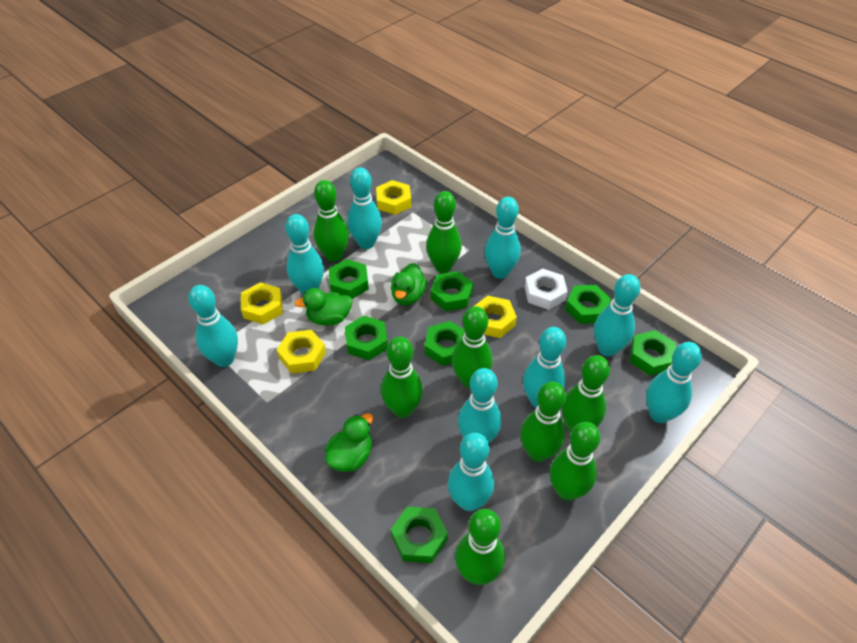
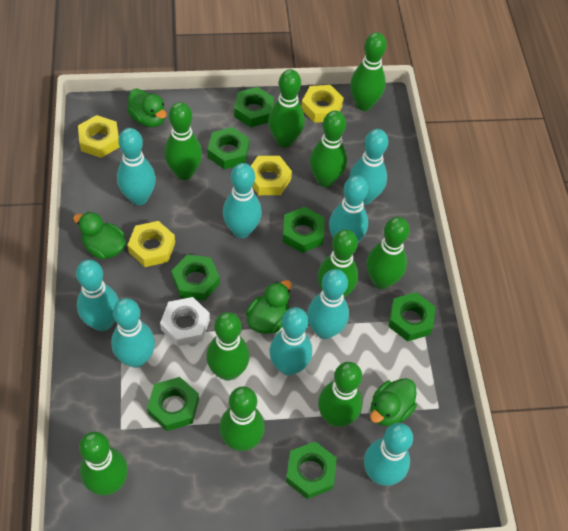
green bowling pin: [313,180,349,262] [381,336,423,418] [426,191,462,273] [452,306,493,388] [455,509,505,585] [520,382,566,462] [550,422,600,501] [562,355,610,433] = 8 -> [79,431,128,495] [164,102,202,180] [206,312,250,380] [219,386,265,451] [268,69,305,148] [310,110,347,187] [318,229,358,297] [318,362,363,427] [350,32,387,111] [367,217,410,289] = 10
green duck: [295,288,353,326] [325,413,373,472] [391,263,427,305] = 3 -> [73,212,126,260] [127,89,166,127] [246,280,292,334] [370,378,417,426] = 4

